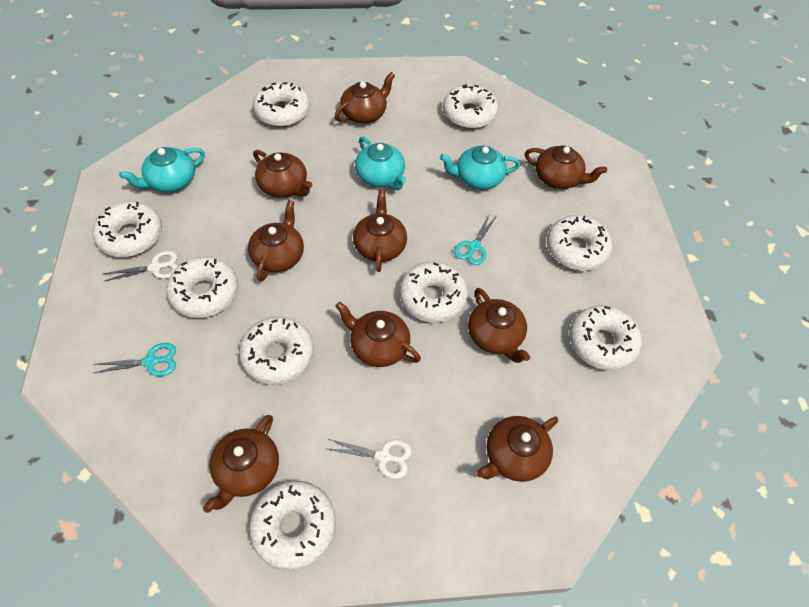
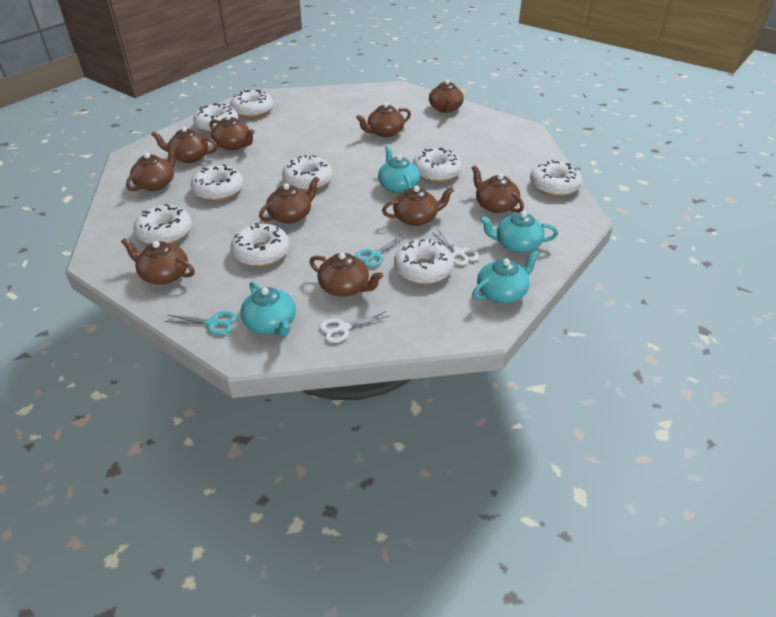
brown teapot: [203,415,279,513] [248,200,304,281] [253,150,312,197] [335,72,395,123] [335,301,421,367] [353,190,407,272] [468,288,530,363] [477,416,558,482] [525,146,607,189] = 9 -> [121,238,195,284] [126,144,176,191] [151,126,218,163] [209,115,255,151] [259,176,319,224] [309,252,383,297] [356,102,411,137] [382,186,454,226] [429,79,464,113] [472,165,524,213] = 10
turquoise teapot: [119,147,205,192] [355,136,406,190] [440,146,520,190] = 3 -> [240,282,296,337] [378,145,420,193] [472,250,540,303] [480,211,558,253] = 4

